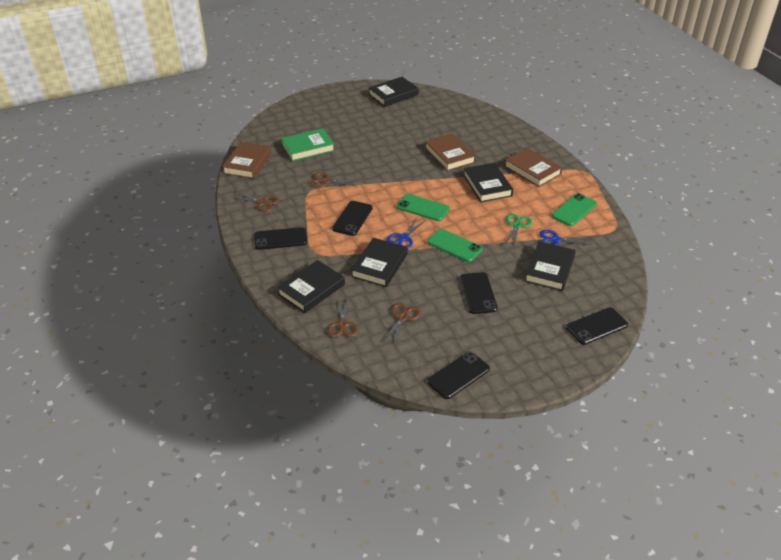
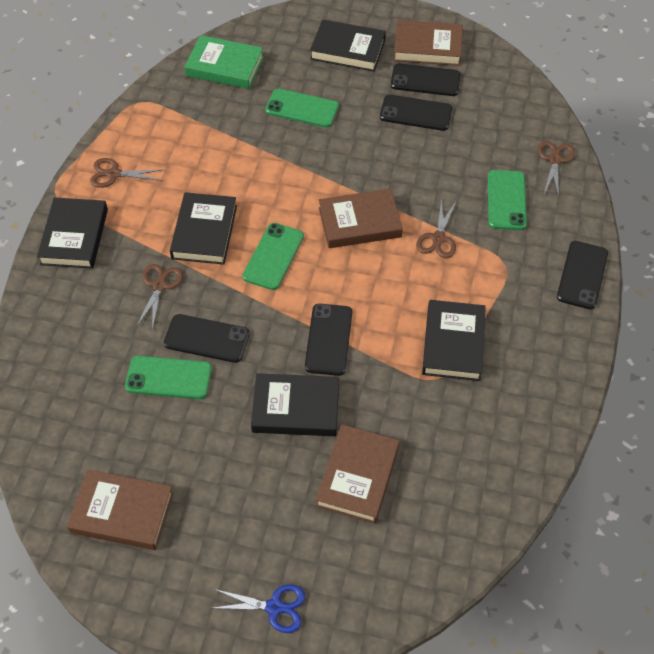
blue scissors: [386,218,426,249] [540,230,592,245] = 2 -> [213,584,305,633] = 1
brown book: [222,142,271,179] [425,133,476,171] [504,148,562,187] = 3 -> [67,470,174,550] [316,424,400,524] [319,188,403,248] [394,20,463,66] = 4
green phone: [397,194,450,221] [427,229,483,262] [552,193,597,226] = 3 -> [125,356,212,399] [242,223,304,290] [265,89,339,128] [488,170,527,230] = 4
green scissors: [505,214,532,247] = 1 -> none = 0

